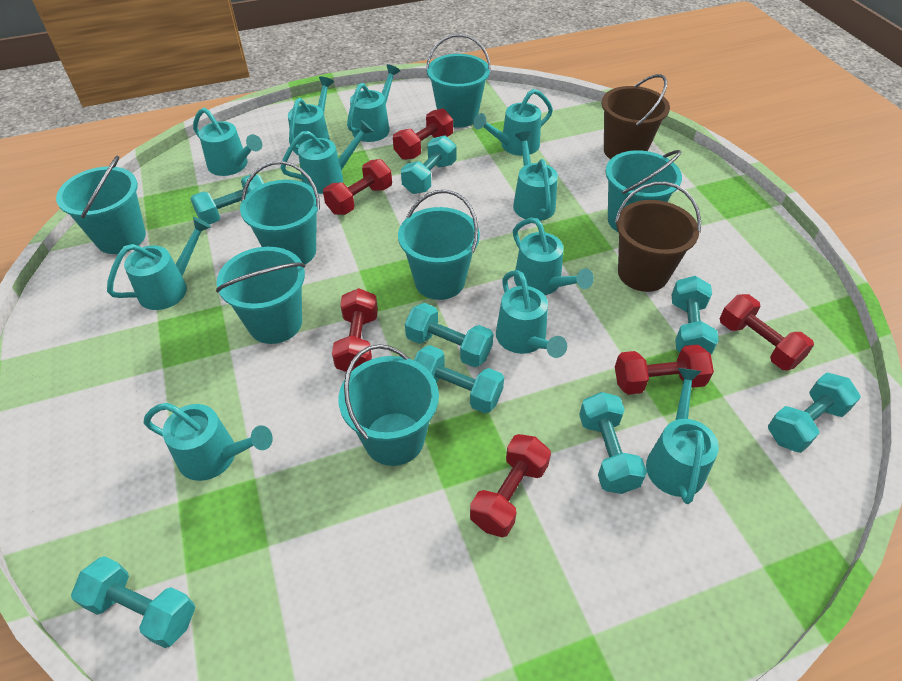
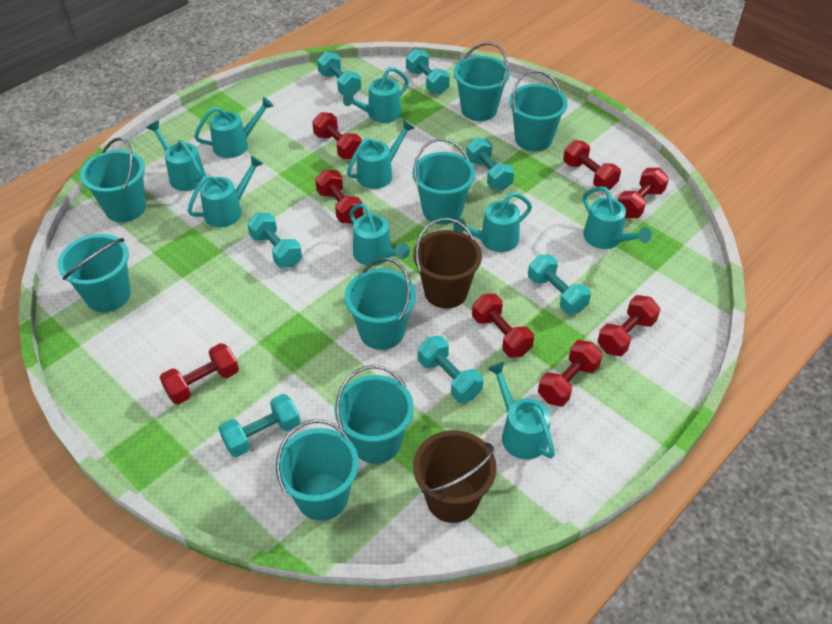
red dumbbell: [323,159,392,215] [332,288,378,372] [393,108,453,160] [470,434,551,537] [615,344,714,395] [720,294,814,370] = 6 -> [160,343,239,404] [312,112,362,159] [315,169,363,224] [472,294,534,358] [538,340,602,407] [563,140,621,190] [598,295,660,356] [618,168,669,218] = 8
turquoise bucket: [56,155,146,254] [216,247,305,344] [240,161,320,265] [338,344,439,466] [398,190,480,300] [426,34,491,128] [605,150,682,233] = 7 -> [57,234,131,312] [80,137,146,222] [275,419,359,521] [334,365,414,464] [345,258,416,350] [412,138,475,224] [454,42,510,121] [509,70,568,152] = 8
turquoise dumbbell: [71,556,195,648] [190,174,264,224] [401,135,457,194] [405,303,493,367] [414,345,504,413] [579,392,647,494] [672,276,719,354] [768,372,861,453] = 8 -> [219,394,300,457] [247,213,302,268] [317,52,361,96] [406,49,450,94] [418,336,483,403] [466,137,514,190] [528,255,591,314] = 7
turquoise watering can: [107,217,211,310] [144,403,273,481] [193,108,262,176] [281,120,374,194] [288,76,334,155] [347,64,400,142] [473,89,553,156] [496,270,567,358] [513,131,558,221] [513,218,594,295] [646,368,719,504] = 11 -> [147,121,206,191] [188,156,263,227] [194,97,274,158] [343,67,409,123] [347,120,414,189] [349,203,410,266] [453,192,532,252] [487,362,555,460] [583,186,652,249] = 9

